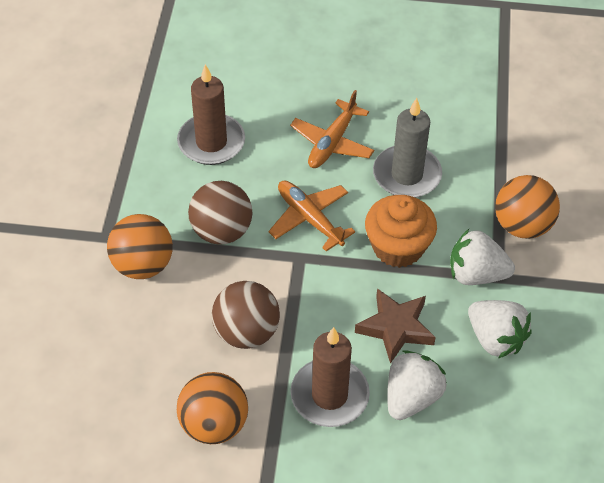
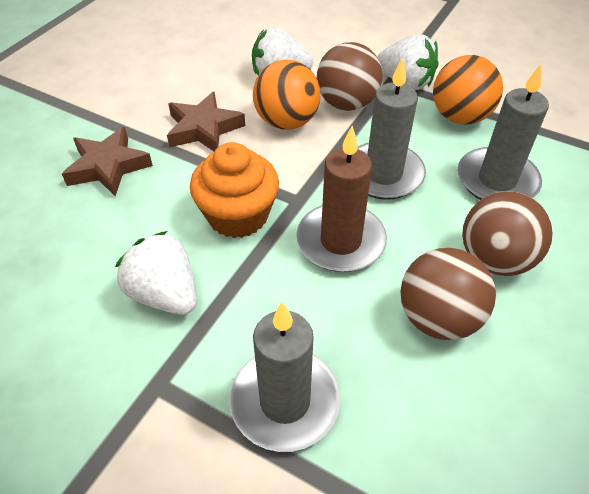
brown ball: [188,181,252,245] [212,281,280,349] = 2 -> [317,42,382,111] [401,248,496,340] [462,191,553,276] = 3
brown candle: [177,64,245,165] [290,327,370,427] = 2 -> [296,126,387,272] = 1
brown star: [355,288,436,364] = 1 -> [62,127,153,196] [167,92,245,151] = 2
grey candle: [373,98,442,198] = 1 -> [229,302,341,452] [358,58,426,200] [458,64,549,200] = 3
orange ball: [107,214,173,279] [177,372,248,444] [495,175,560,239] = 3 -> [253,59,321,129] [433,55,503,125] = 2
orange plane: [269,181,355,252] [290,90,374,168] = 2 -> none = 0

